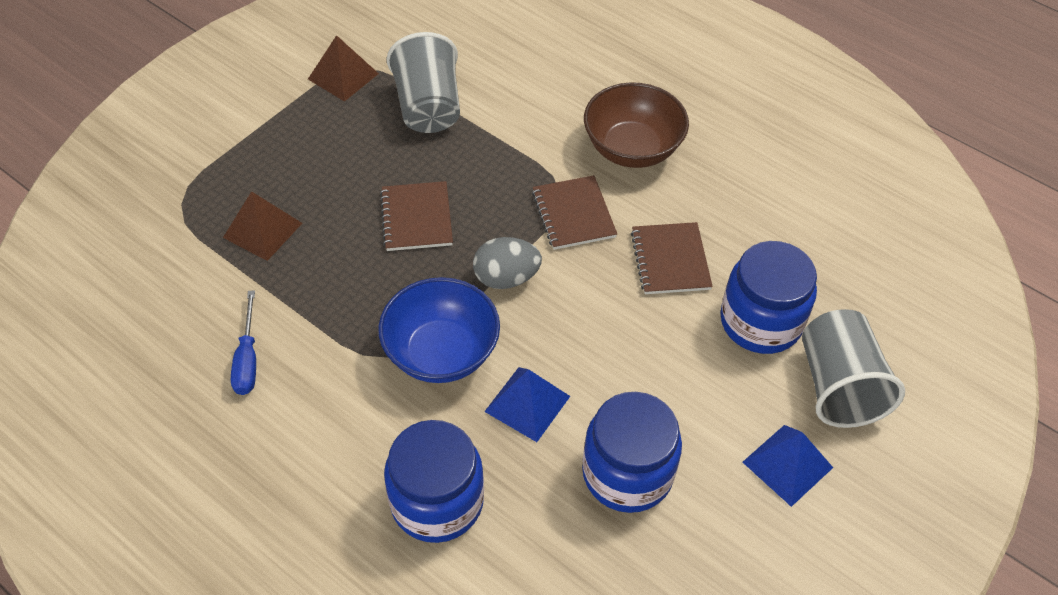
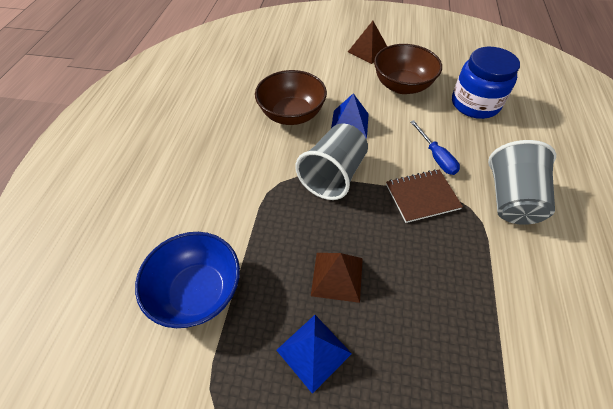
blue jar: [384,420,484,543] [582,392,682,513] [720,241,817,354] = 3 -> [452,47,520,119] = 1
brown bowl: [584,82,689,168] = 1 -> [255,70,327,125] [374,44,442,94] = 2
brown notebook: [380,181,453,251] [532,175,617,250] [631,222,713,294] = 3 -> [386,169,463,223] = 1
grey egg: [473,237,542,289] = 1 -> none = 0

